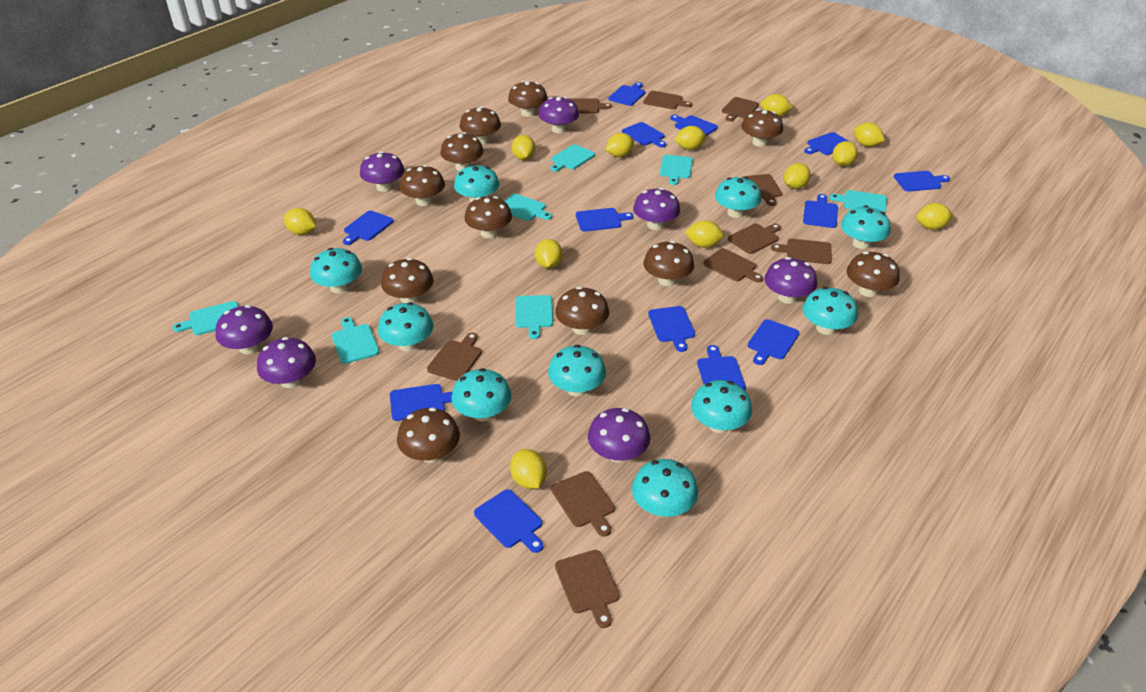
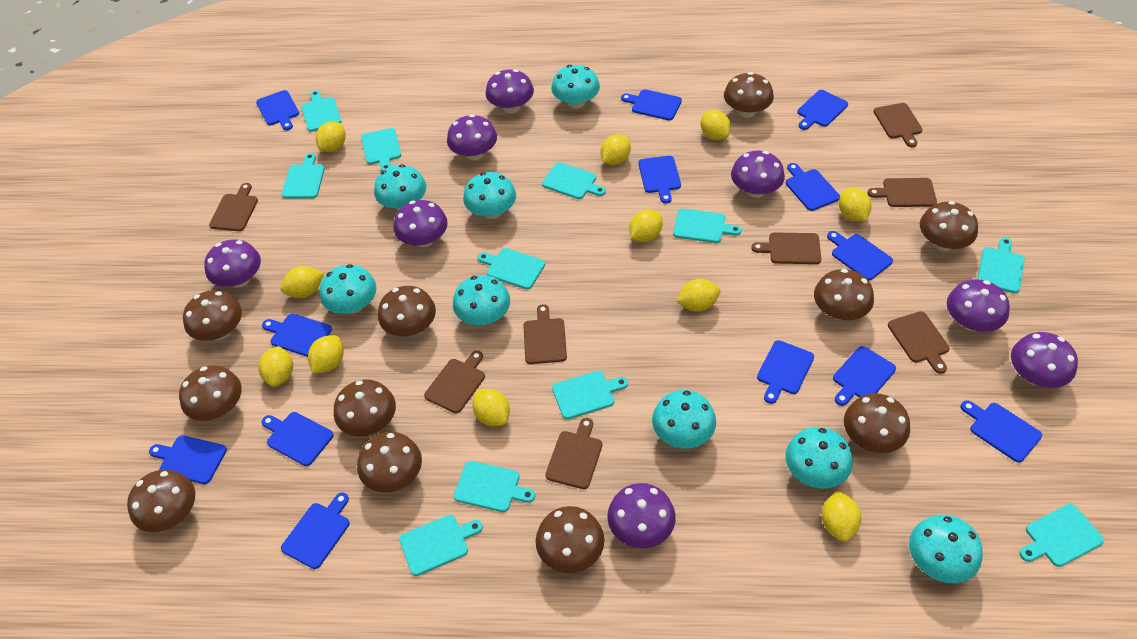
brown cutting board: [427,333,482,381] [551,471,615,537] [555,550,620,628] [568,98,612,113] [643,91,692,109] [703,248,763,283] [722,97,759,121] [728,224,781,254] [742,174,782,206] [771,239,832,264] = 10 -> [209,183,258,231] [424,350,485,413] [523,304,567,364] [545,418,602,489] [751,233,821,264] [868,178,937,207] [874,103,923,148] [888,311,950,374] = 8
purple mushroom: [215,305,273,354] [257,337,316,388] [360,151,405,192] [539,97,579,133] [588,408,650,463] [633,188,680,230] [764,257,817,304] = 7 -> [204,239,261,288] [393,200,448,247] [447,114,497,160] [486,69,534,113] [607,483,676,548] [731,151,785,198] [947,279,1010,332] [1011,332,1078,388] = 8
turquoise cutting board: [172,301,238,335] [332,317,379,364] [505,194,552,221] [515,295,553,339] [550,144,595,172] [660,155,693,185] [829,190,887,213] = 7 -> [282,153,325,198] [301,90,341,132] [361,128,401,171] [399,515,483,576] [454,461,535,512] [478,248,545,289] [542,162,606,199] [552,371,628,419] [673,208,742,243] [977,237,1025,293] [1019,504,1104,567] = 11
turquoise mushroom: [310,248,362,293] [378,302,433,351] [452,368,512,422] [454,165,499,203] [548,345,606,397] [632,459,698,517] [691,380,752,433] [715,177,761,218] [803,287,858,335] [841,205,891,249] = 10 -> [320,264,377,314] [374,164,426,210] [453,275,510,325] [463,172,516,219] [551,65,600,109] [652,390,716,449] [785,427,853,489] [909,515,983,583] = 8
yellow lemon: [284,208,316,235] [510,449,547,489] [512,135,535,160] [535,239,563,269] [606,133,634,157] [674,126,706,150] [685,220,724,248] [761,94,793,117] [784,163,811,189] [833,141,858,167] [854,123,885,147] [916,203,954,230] = 12 -> [259,346,293,387] [280,266,324,298] [308,335,344,373] [316,122,346,152] [472,389,510,426] [600,134,631,165] [629,210,663,242] [676,279,720,312] [701,110,731,140] [821,491,861,542] [839,188,872,221] = 11

